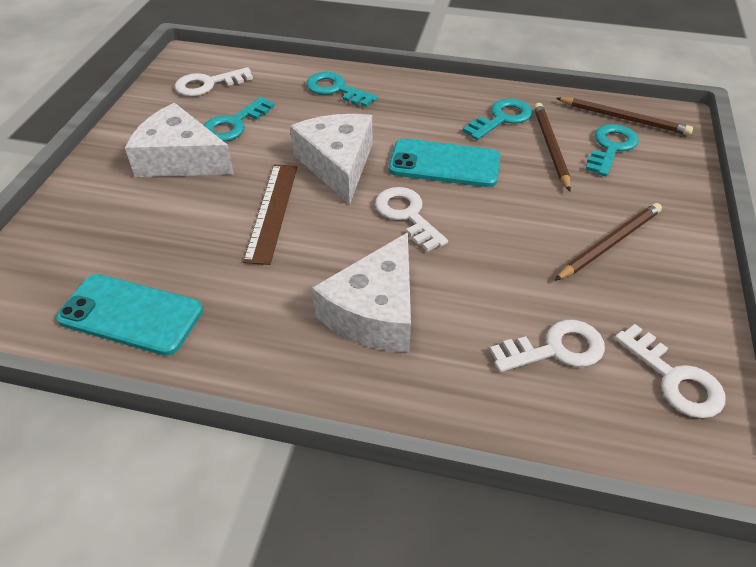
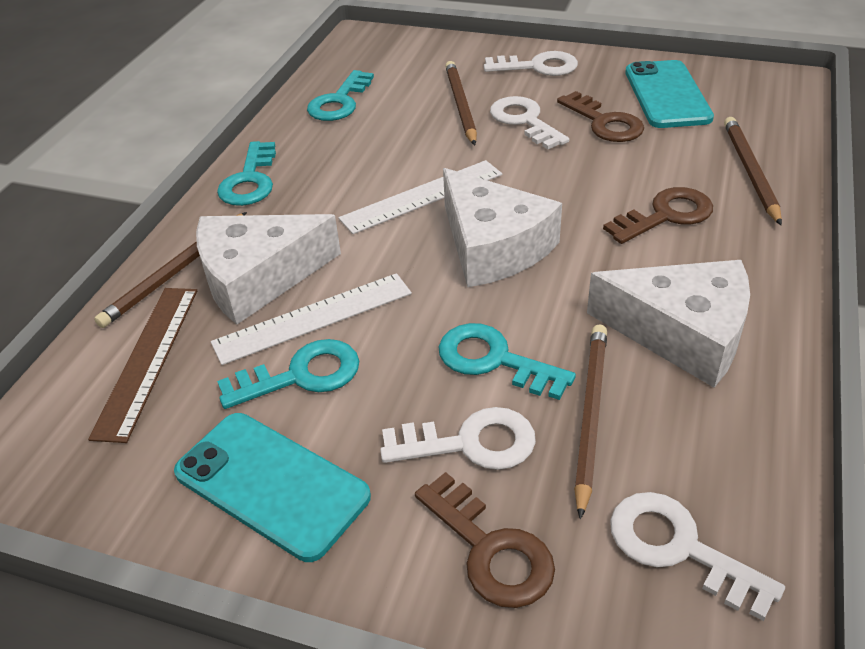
brown key: none = 0 -> [415,472,555,608] [557,91,644,142] [603,187,713,244] = 3
brown pencil: [534,103,571,191] [554,203,662,281] [556,97,693,136] = 3 -> [94,212,247,328] [445,61,477,145] [574,325,607,520] [724,117,782,225] = 4
white ruler: none = 0 -> [211,273,412,365] [338,160,502,234] = 2

